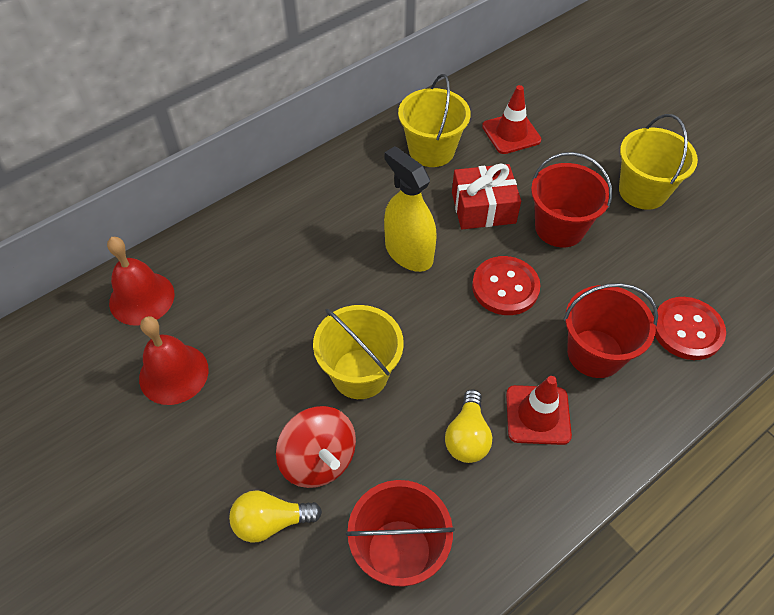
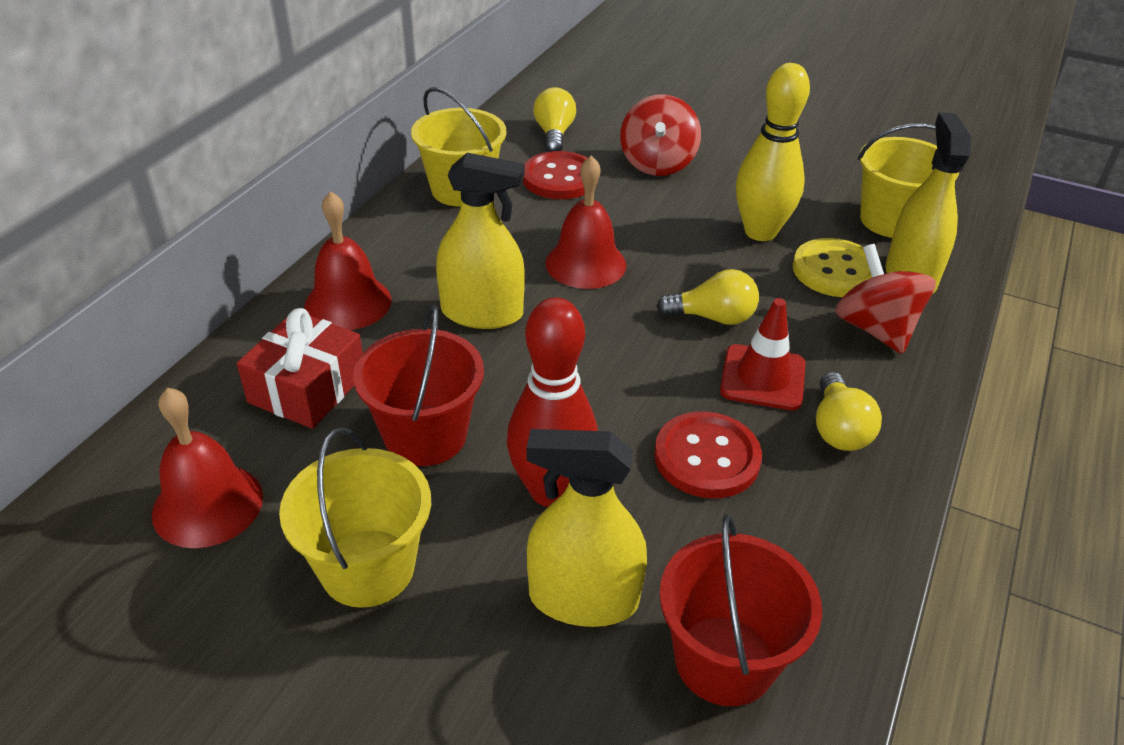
red bell: [107,237,174,326] [139,316,209,405] = 2 -> [152,387,263,548] [304,191,392,330] [545,156,626,289] = 3
red bowling pin: none = 0 -> [507,297,598,507] = 1
red bucket: [346,480,455,587] [531,152,612,247] [564,283,658,378] = 3 -> [353,305,484,466] [659,514,822,706] = 2
red spinning top: [276,406,356,488] = 1 -> [620,94,701,176] [835,244,936,354] = 2
red traffic cone: [482,85,541,154] [506,376,572,445] = 2 -> [720,298,805,410] = 1
yellow bowling pin: none = 0 -> [736,63,810,241] = 1
yellow button: none = 0 -> [793,238,872,297] = 1
yellow light bulb: [229,490,322,542] [445,389,492,463] = 2 -> [533,87,576,152] [657,269,759,325] [816,372,882,451] = 3
yellow spray bottle: [384,146,437,272] = 1 -> [436,153,525,329] [526,429,647,627] [886,112,971,293] = 3

